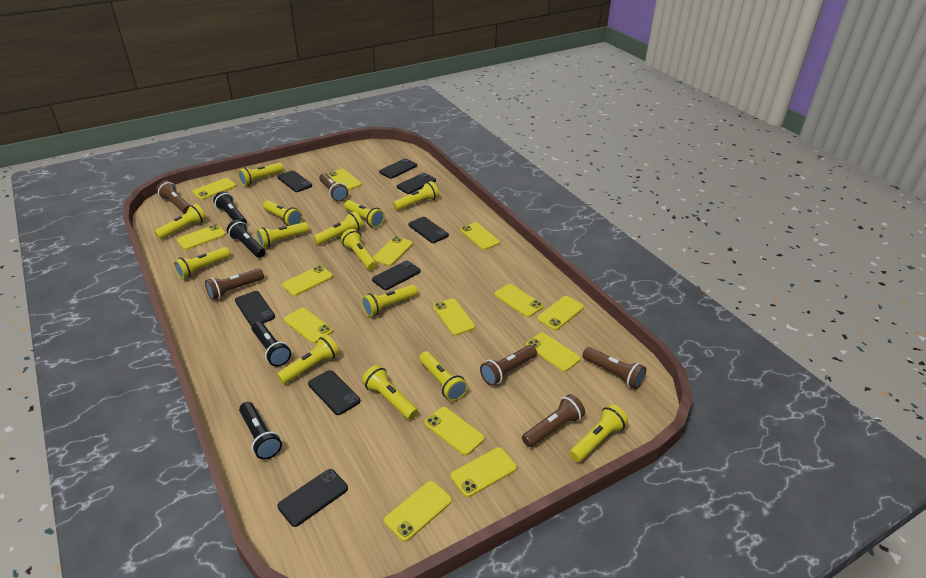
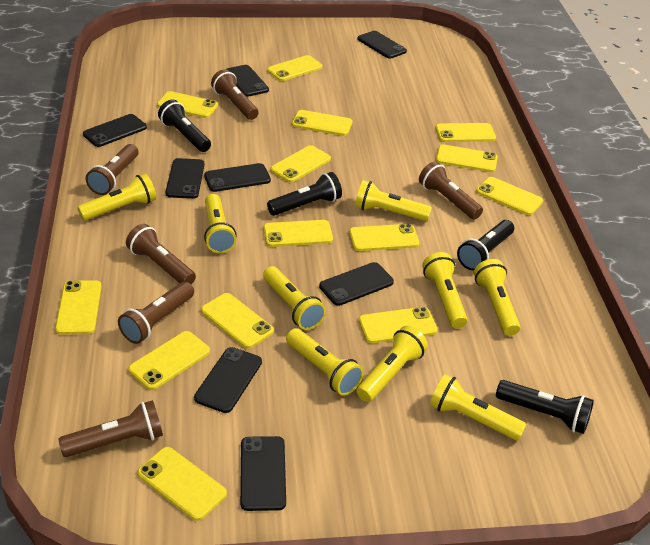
yellow flashlight: [154,204,206,239] [174,247,230,279] [238,163,284,186] [256,222,309,248] [263,200,302,226] [277,335,339,384] [313,211,363,245] [341,229,377,270] [344,200,385,228] [362,285,418,317] [362,365,418,420] [393,181,439,211] [419,351,468,401] [569,404,628,462] = 14 -> [77,173,156,221] [204,194,237,253] [263,266,326,330] [286,328,364,396] [355,180,432,221] [356,326,428,402] [422,252,468,328] [430,374,527,441] [474,259,521,336] = 9

